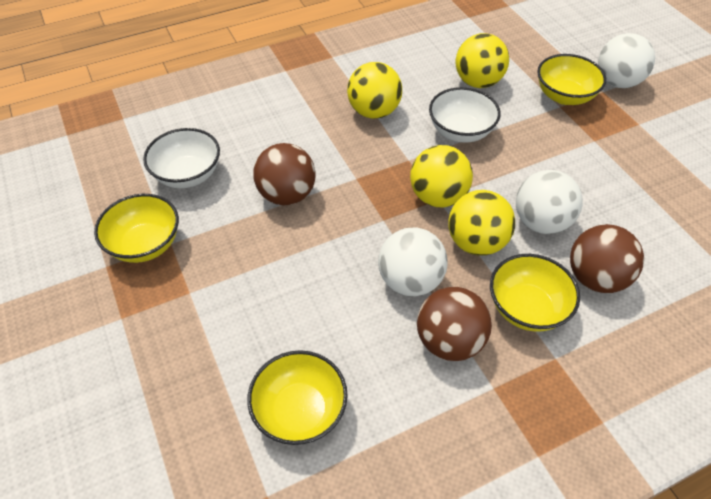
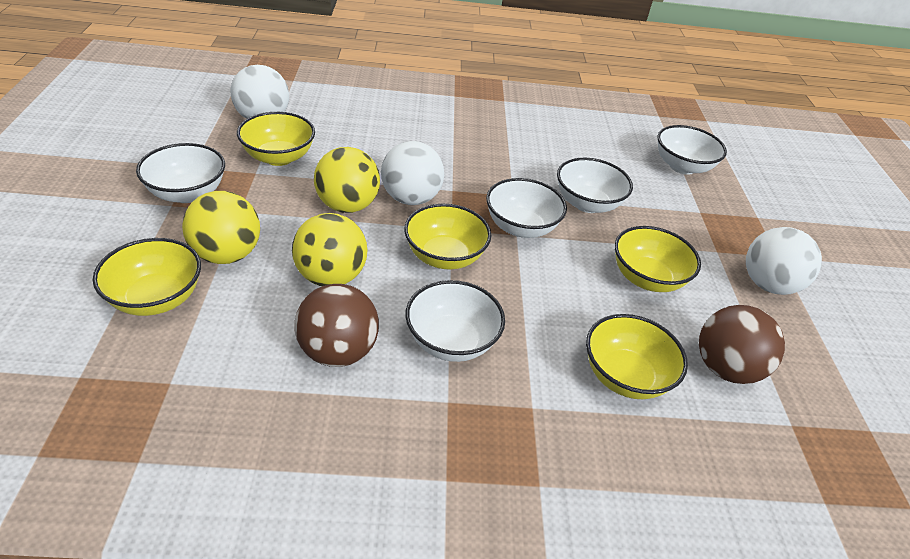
brown ball: [253,143,316,205] [417,287,492,361] [570,224,644,293] = 3 -> [294,284,379,367] [699,305,785,384] = 2
white bowl: [143,128,220,188] [429,87,501,143] = 2 -> [136,143,225,203] [405,280,505,362] [486,178,567,238] [557,158,633,213] [657,125,727,175] = 5
yellow ball: [347,62,402,119] [410,145,473,207] [448,190,515,256] [456,33,509,88] = 4 -> [182,191,260,264] [292,213,368,286] [314,147,380,213] = 3
yellow bowl: [94,194,179,263] [247,350,348,445] [490,254,580,332] [537,54,606,105] = 4 -> [93,238,201,316] [237,112,315,166] [404,204,491,269] [586,314,688,399] [615,226,701,292] = 5

